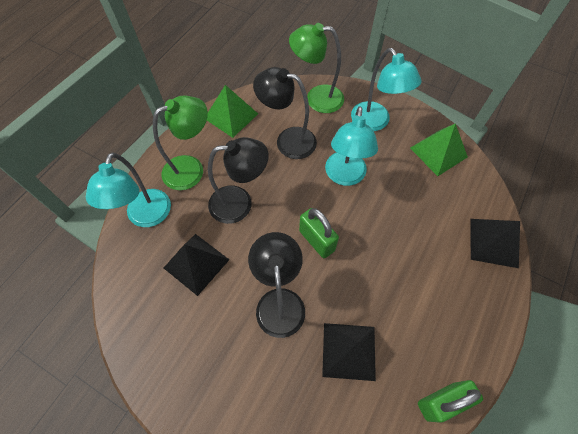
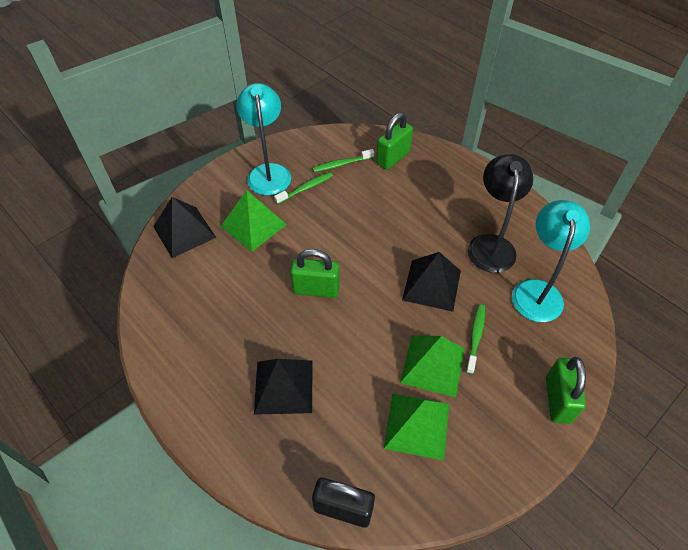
black lamp: [208,137,269,224] [248,232,305,338] [253,67,317,159] = 3 -> [468,154,533,273] = 1
black padlock: none = 0 -> [312,478,375,527] = 1
green lamp: [153,96,208,190] [289,23,344,113] = 2 -> none = 0
green padlock: [299,208,339,258] [418,380,483,423] = 2 -> [290,249,339,298] [376,113,413,170] [546,357,586,424] = 3
green pyramid: [207,85,258,138] [410,123,468,176] = 2 -> [220,190,287,252] [384,393,449,460] [400,335,465,398] = 3
green toothbrush: none = 0 -> [274,172,333,204] [312,149,374,172] [466,304,485,374] = 3
turquoise lamp: [86,152,171,227] [325,107,378,186] [351,48,422,131] = 3 -> [236,83,291,195] [512,200,590,322] = 2

